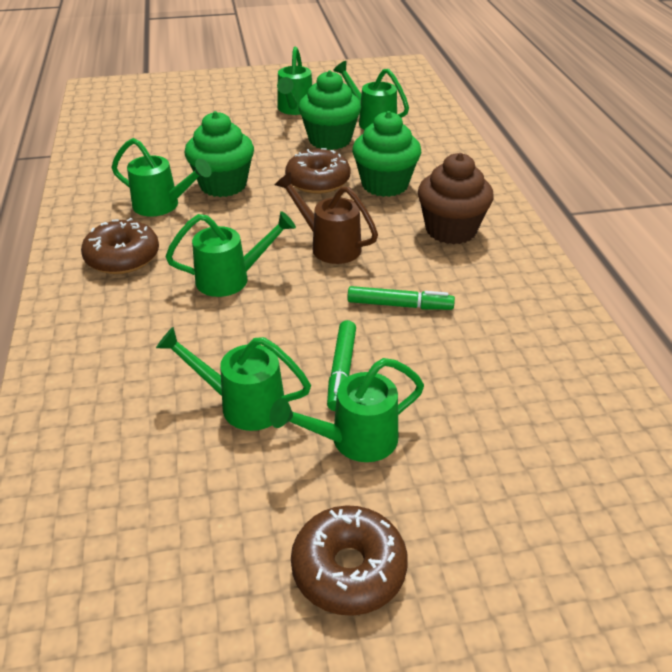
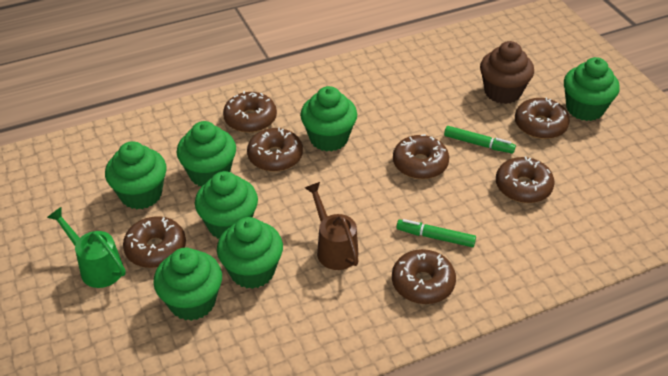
brown donut: [81,218,159,274] [285,148,350,194] [291,505,408,616] = 3 -> [123,216,186,268] [223,91,277,133] [247,127,303,172] [392,249,456,304] [393,134,449,179] [496,157,555,203] [515,97,570,139] = 7
green cupcake: [185,111,254,197] [299,70,361,150] [352,111,421,197] = 3 -> [105,141,167,209] [153,248,222,321] [176,121,236,186] [195,171,258,239] [217,217,283,289] [300,86,357,152] [564,57,620,121] = 7
green watering can: [112,138,212,216] [156,327,311,431] [165,211,296,297] [270,358,424,462] [277,47,312,115] [333,61,409,130] = 6 -> [47,207,126,288] = 1

